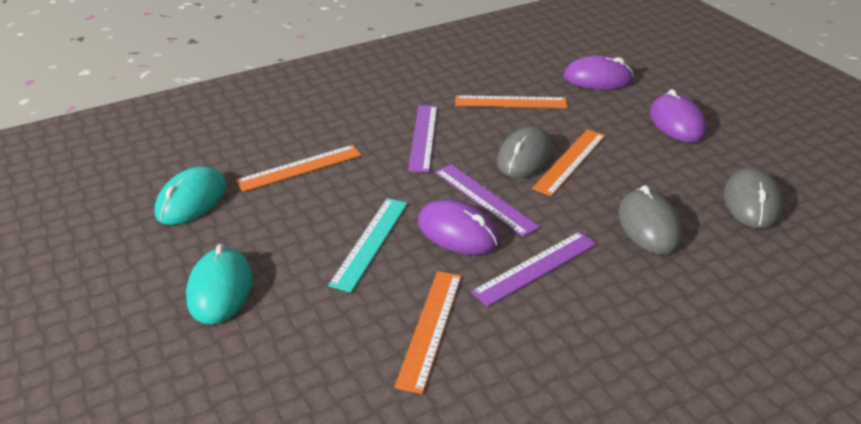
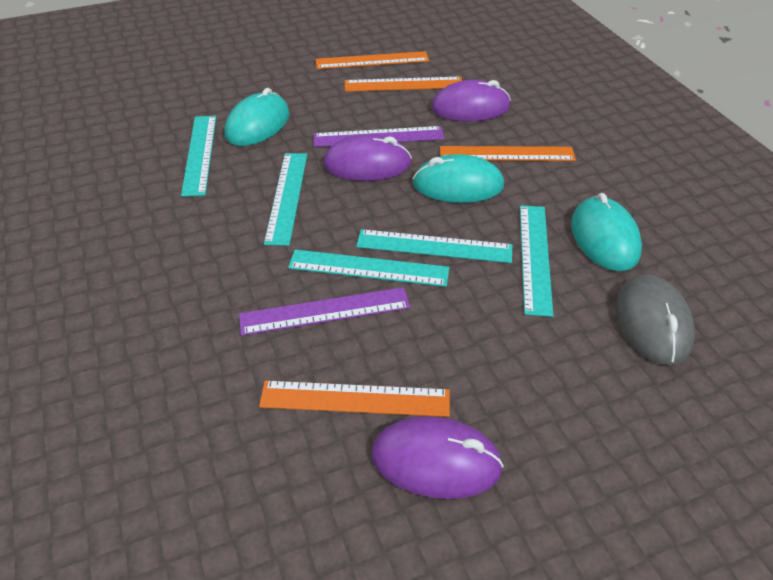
grey mouse: [497,126,554,178] [618,185,683,254] [724,168,783,229] = 3 -> [616,274,695,365] = 1
purple ruler: [408,105,437,173] [435,164,540,237] [471,232,597,307] = 3 -> [239,287,410,336] [313,126,445,147] = 2
turquoise mouse: [155,166,226,225] [186,244,253,324] = 2 -> [224,88,290,146] [412,154,504,203] [571,193,642,271] = 3
turquoise ruler: [328,198,408,292] = 1 -> [181,116,216,197] [264,153,307,246] [288,250,449,287] [356,229,512,263] [520,205,553,317] = 5

